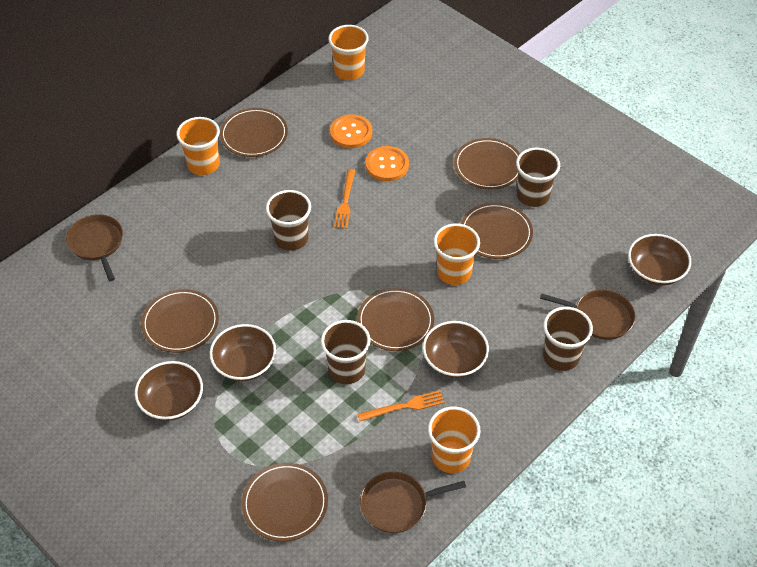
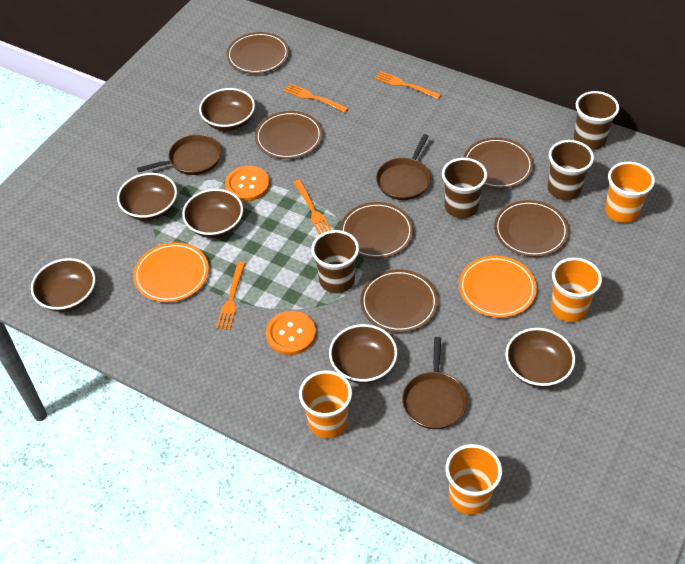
brown bowl: [135,361,203,421] [210,324,276,381] [423,321,489,378] [628,234,691,286] = 4 -> [31,258,96,312] [117,173,177,221] [182,189,243,238] [199,88,255,131] [329,324,397,383] [505,328,575,387] = 6
orange fork: [334,169,355,229] [357,390,445,421] = 2 -> [216,262,246,330] [284,84,349,113] [293,180,332,235] [375,71,441,99] = 4
orange plate: none = 0 -> [133,242,209,302] [459,256,537,318] = 2

